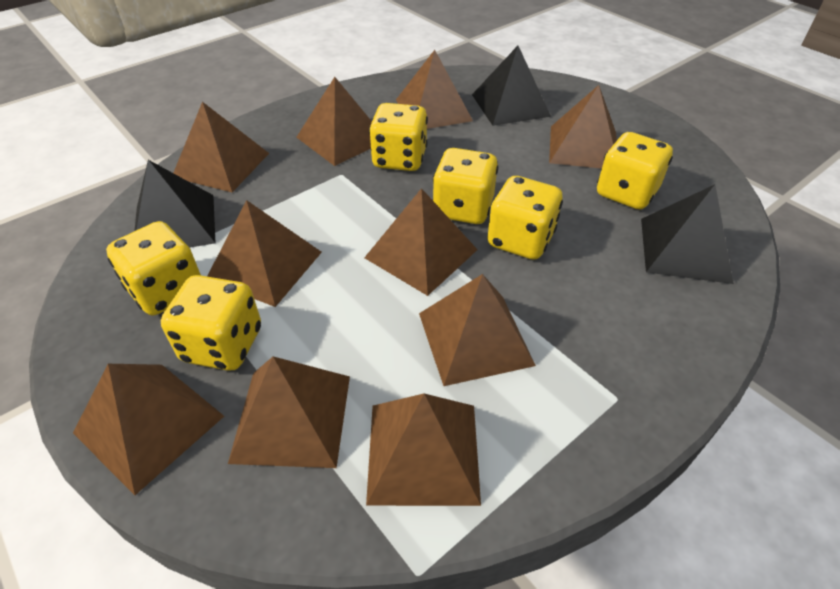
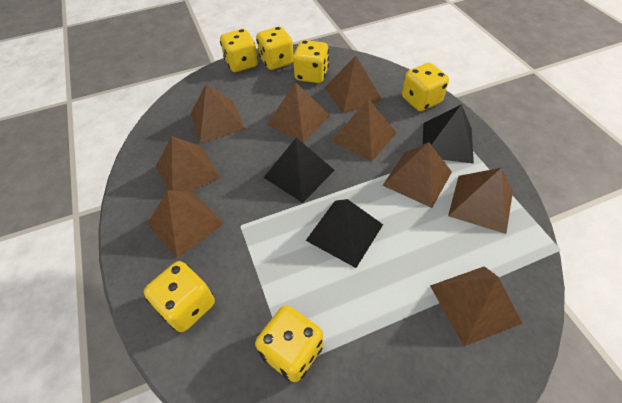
brown pyramid: [73,364,224,495] [173,102,269,192] [207,200,322,307] [228,356,350,468] [296,77,372,166] [364,188,478,296] [366,394,481,506] [396,50,473,129] [419,274,536,386] [549,85,617,169] = 10 -> [147,190,224,259] [156,136,221,192] [191,84,245,143] [267,82,330,143] [324,56,383,114] [331,99,397,161] [383,142,452,208] [430,266,522,346] [448,168,513,234] = 9

